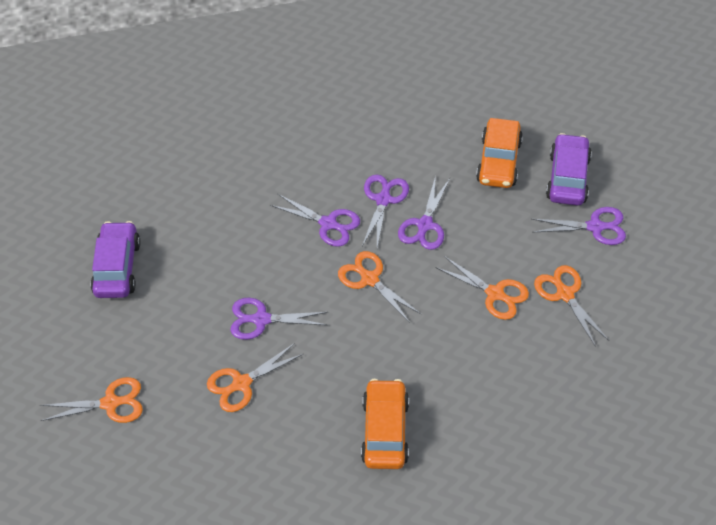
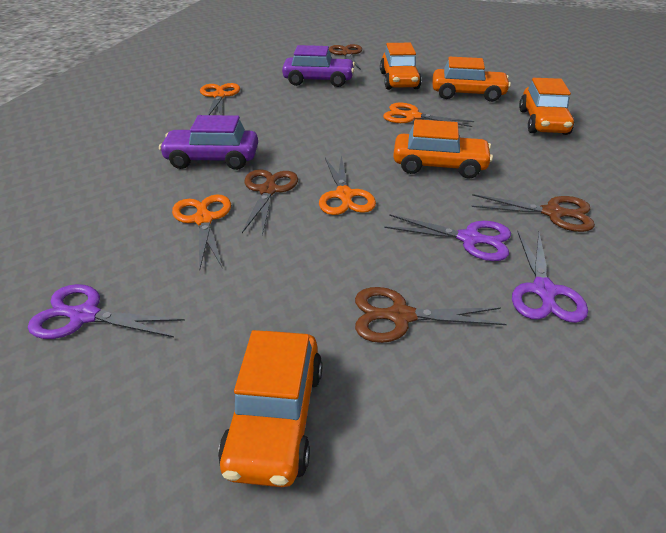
brown scissors: none = 0 -> [242,169,298,236] [329,44,362,70] [355,287,507,343] [471,194,595,232] = 4
orange car: [361,379,409,469] [476,118,523,188] = 2 -> [218,330,323,487] [380,43,422,90] [393,119,493,179] [433,57,511,102] [519,78,574,135] = 5
orange scissors: [40,377,143,423] [207,343,303,412] [338,251,421,323] [437,256,529,320] [534,265,609,347] = 5 -> [172,194,231,270] [200,83,240,115] [319,156,376,215] [383,103,474,127] = 4
purple scissors: [230,298,328,340] [270,194,360,247] [362,174,409,248] [398,176,450,250] [532,207,626,245] = 5 -> [28,284,185,339] [384,214,511,261] [512,231,588,323] = 3

